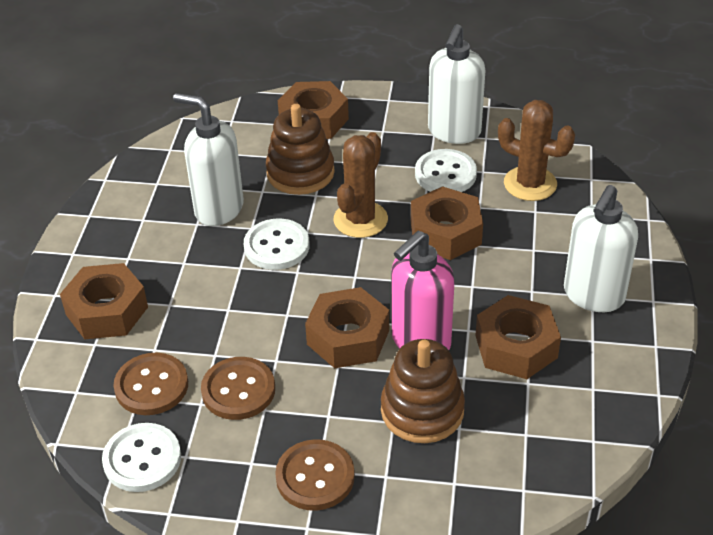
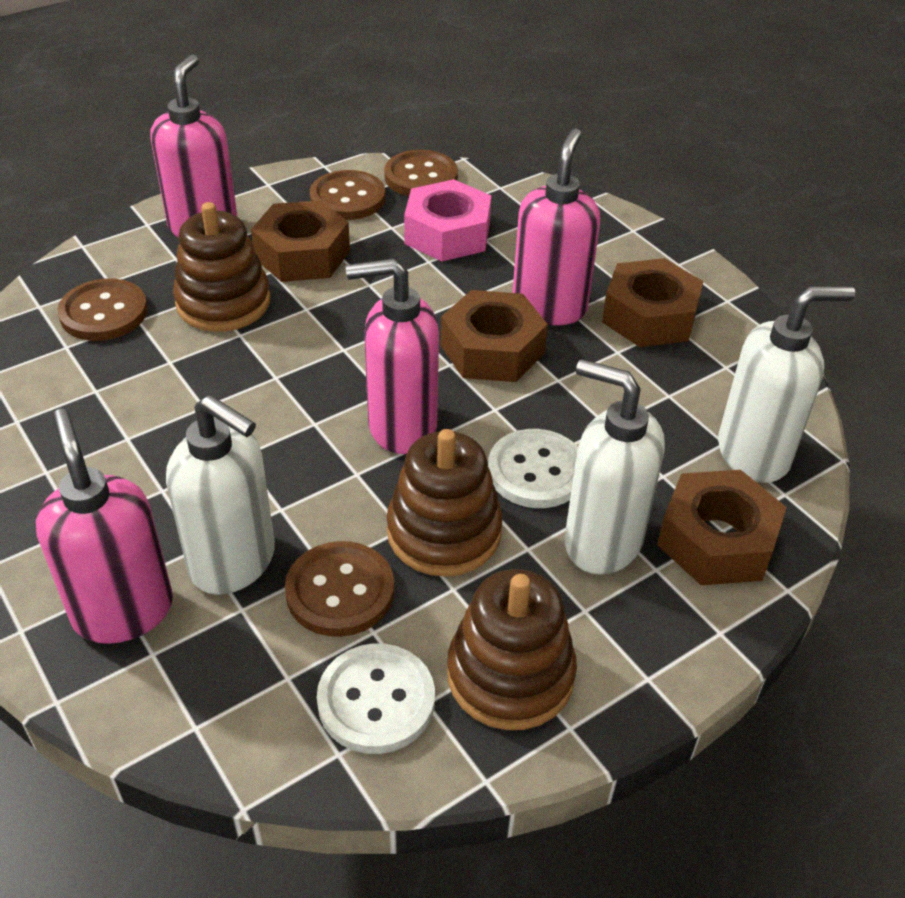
brown button: [114,353,188,415] [201,357,275,420] [275,439,355,511] = 3 -> [58,279,148,341] [285,541,394,637] [310,170,386,220] [384,150,458,196] = 4
brown cactus: [333,132,388,238] [498,100,575,201] = 2 -> none = 0
brown nut: [60,263,148,339] [278,81,349,139] [305,287,389,368] [411,186,483,260] [475,295,561,379] = 5 -> [251,200,350,282] [441,290,548,382] [602,258,704,347] [657,470,787,585] = 4
brown stacking toy: [266,104,335,195] [381,339,465,443] = 2 -> [173,202,270,332] [387,429,503,577] [447,569,577,730] = 3
pink nut: none = 0 -> [404,179,491,261] = 1
pink soap dispenser: [391,231,455,350] = 1 -> [36,409,173,644] [150,54,237,237] [346,258,439,454] [513,128,600,325] = 4
white button: [102,423,181,492] [244,218,310,270] [415,149,477,192] = 3 -> [317,643,435,754] [488,429,578,508] = 2

